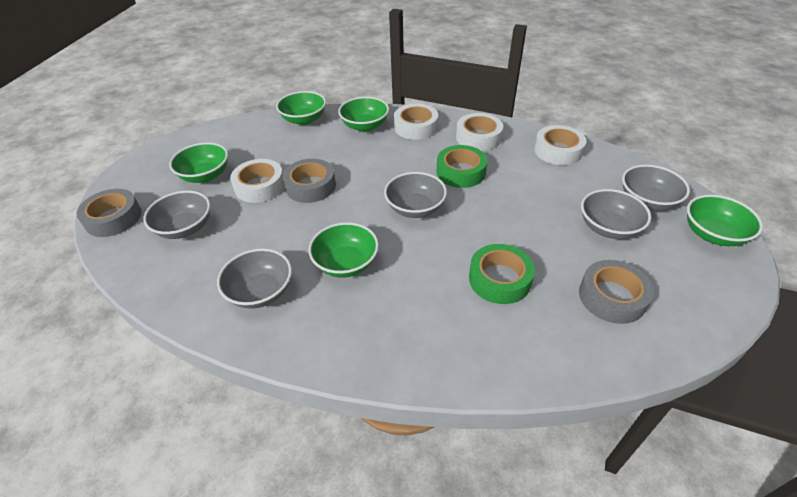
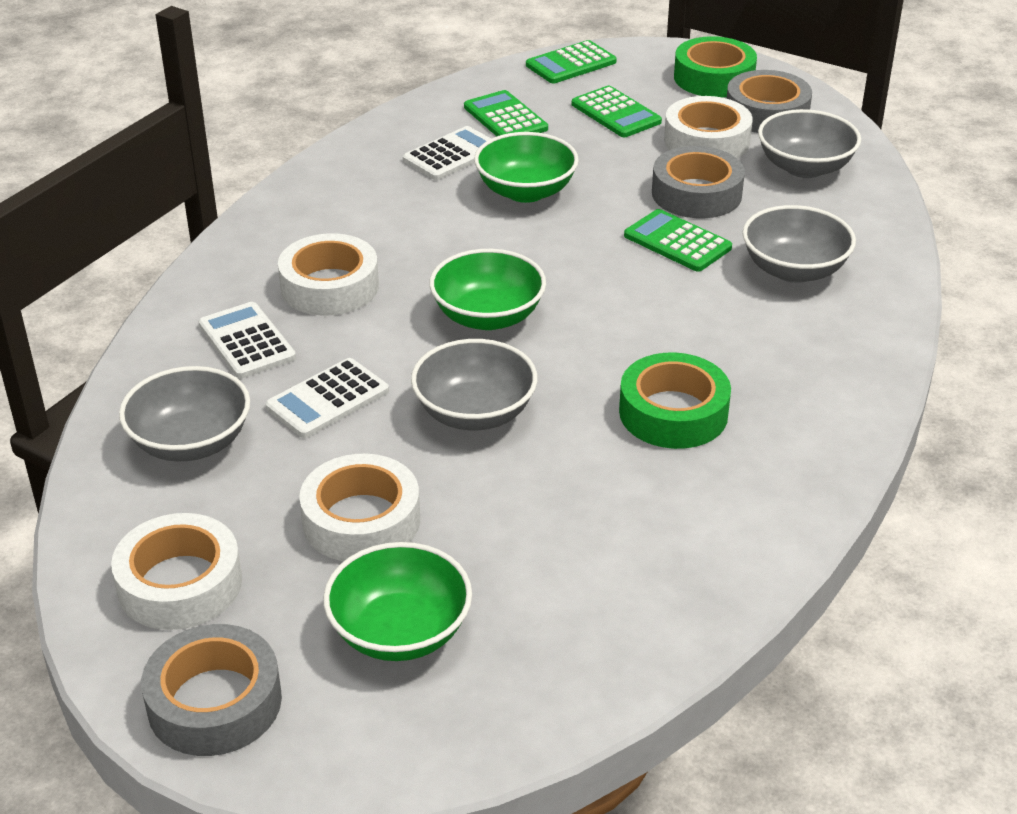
green bowl: [169,142,228,183] [276,91,326,125] [309,222,379,278] [338,97,389,132] [687,195,763,246] = 5 -> [323,542,472,661] [429,249,546,330] [474,132,579,203] = 3
green calculator: none = 0 -> [464,90,548,136] [526,40,617,84] [572,86,662,137] [624,209,732,272] = 4
grey bowl: [143,191,210,239] [217,248,292,309] [384,172,447,218] [581,189,651,239] [622,165,690,211] = 5 -> [119,366,250,462] [411,339,538,430] [742,205,856,283] [758,109,861,178] = 4
white calculator: none = 0 -> [199,302,296,378] [265,358,389,438] [403,126,491,180] = 3

